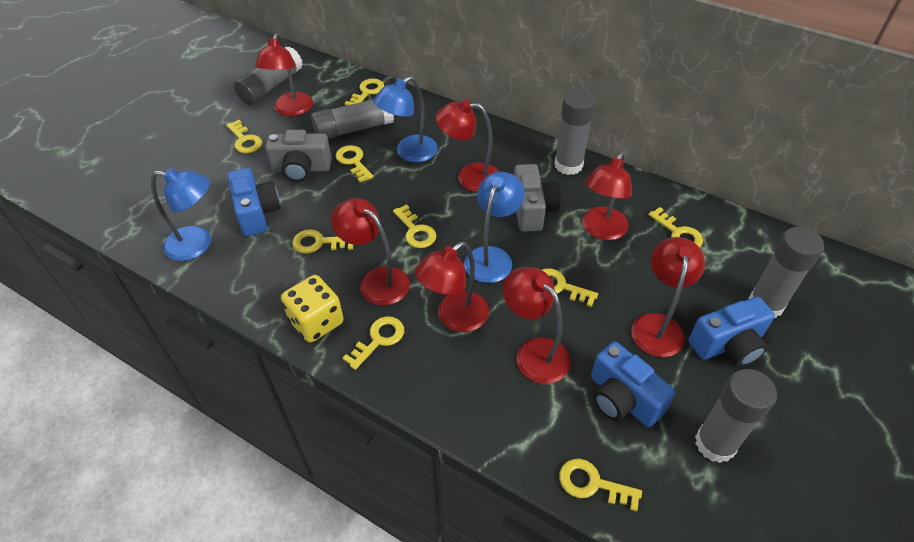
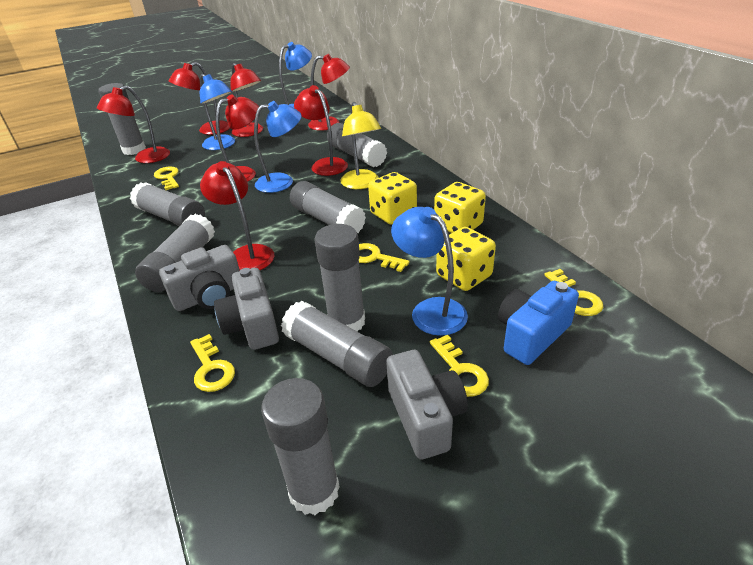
blue camera: [227,168,281,237] [591,342,675,427] [689,297,775,366] = 3 -> [498,281,579,365] = 1
blue lamp: [151,168,211,261] [373,76,438,162] [464,171,525,283] = 3 -> [200,74,235,150] [254,101,302,193] [279,42,312,108] [391,207,468,336] = 4
grey camera: [265,130,332,182] [514,164,561,232] = 2 -> [159,245,240,311] [214,268,279,350] [386,350,468,459] = 3
grey glue stick: [234,46,303,105] [311,99,394,139] [554,89,596,175] [695,369,777,463] [748,227,824,318] = 5 -> [99,83,146,155] [130,182,205,226] [135,214,215,292] [261,378,340,515] [281,301,393,387] [290,181,366,233] [314,224,365,331] [327,123,387,167] = 8
yellow dice: [281,275,344,343] = 1 -> [368,172,417,225] [434,182,486,233] [436,227,496,291] = 3
yellow key: [226,120,262,153] [292,229,353,254] [335,145,373,182] [342,316,404,370] [345,78,384,106] [393,204,436,248] [542,268,598,307] [559,459,642,512] [648,207,703,247] = 9 -> [154,166,179,190] [190,334,235,392] [359,243,410,272] [430,335,489,397] [544,269,603,316] = 5
yellow lamp: none = 0 -> [340,102,381,189] = 1

